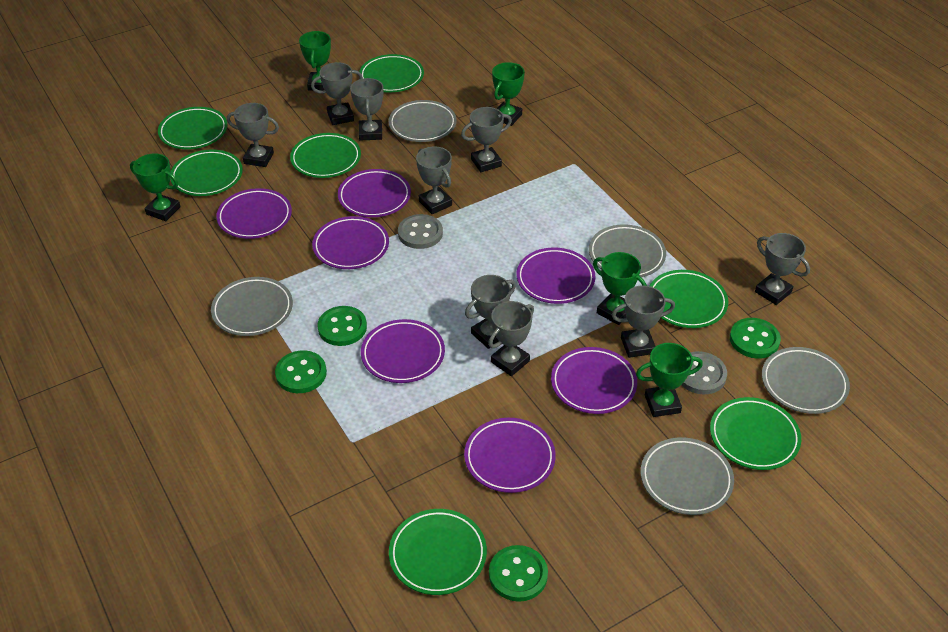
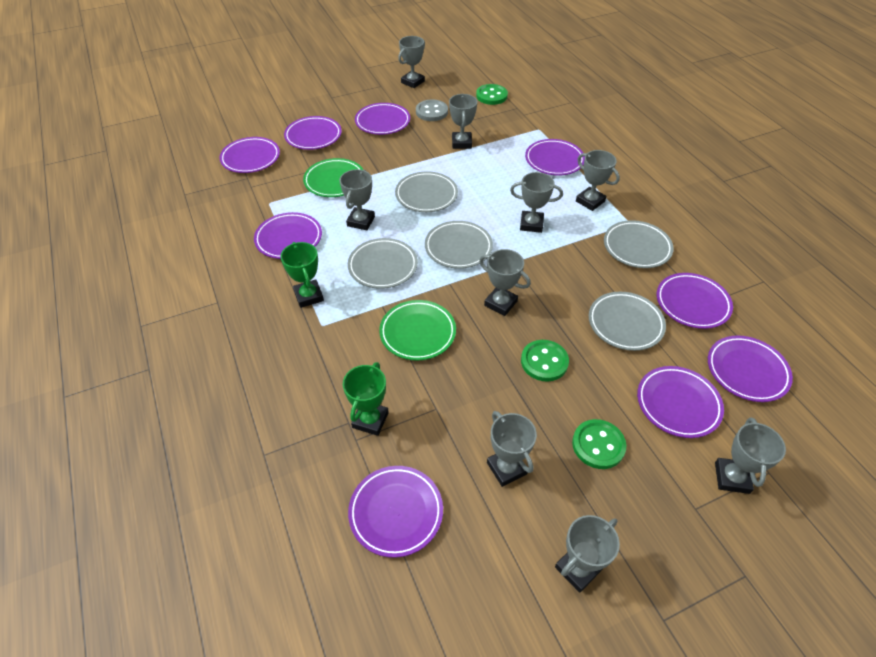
green button: [275,350,327,393] [318,306,367,346] [489,545,548,602] [730,318,781,359] = 4 -> [476,84,508,105] [521,340,569,382] [572,419,627,469] = 3
green plate: [158,107,227,149] [170,149,243,196] [290,133,361,178] [359,54,424,92] [389,509,487,595] [649,270,728,328] [710,397,801,470] = 7 -> [303,158,363,197] [379,300,456,360] = 2
green trophy: [130,153,181,221] [299,31,331,91] [492,62,525,126] [593,252,647,325] [636,343,703,417] = 5 -> [281,242,324,308] [343,362,389,436] = 2
grey button: [398,214,443,249] [681,351,727,394] = 2 -> [416,99,448,121] = 1
purple plate: [216,188,292,239] [312,216,389,269] [338,169,411,217] [361,319,445,383] [464,418,556,493] [517,248,595,304] [551,347,637,414] = 7 -> [219,137,280,173] [254,212,322,259] [284,116,342,150] [348,466,443,558] [355,103,410,135] [525,139,585,176] [637,366,724,438] [657,273,733,329] [708,336,793,402] = 9

